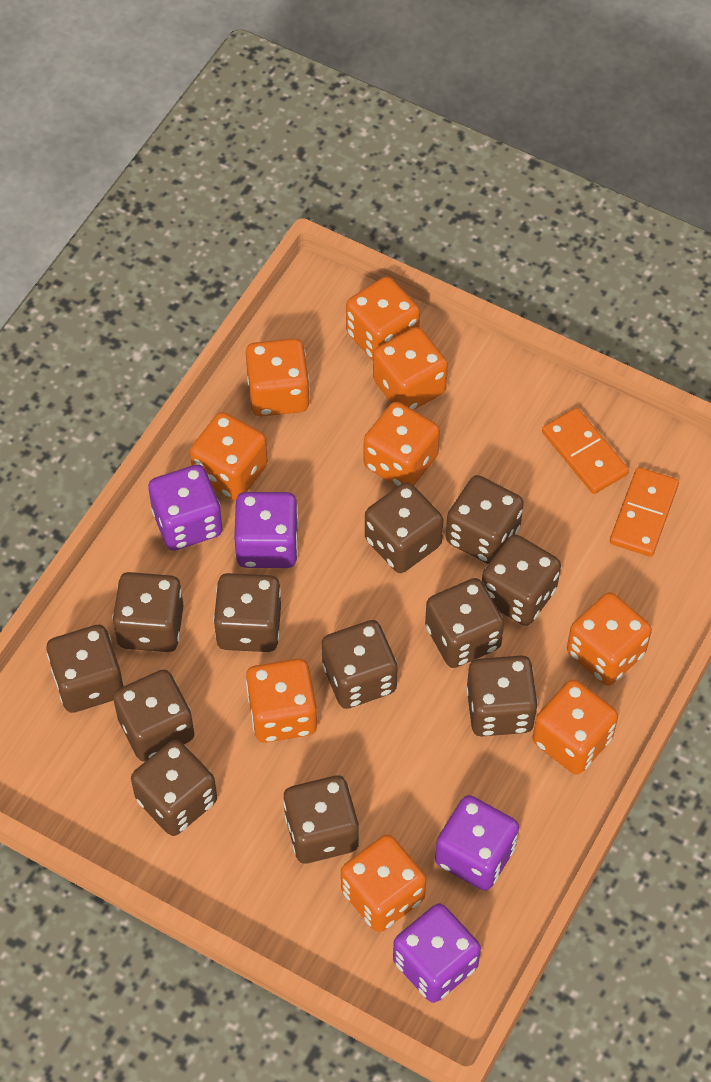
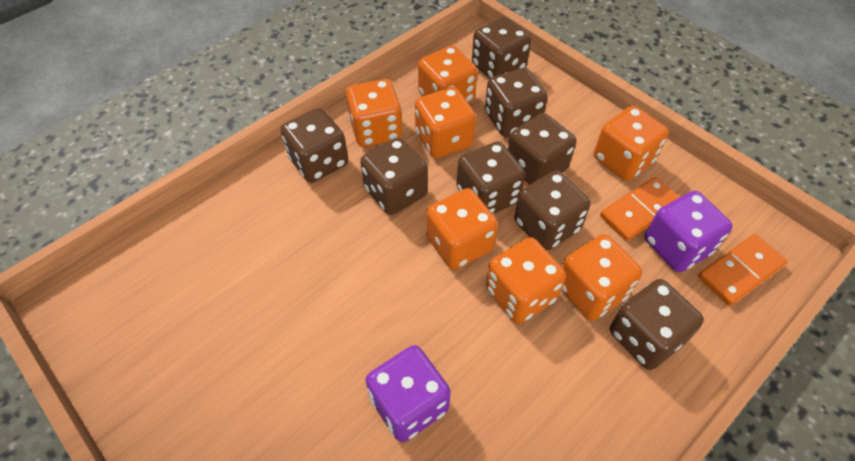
brown dice: [47,625,124,713] [112,572,184,652] [113,670,194,762] [131,740,217,836] [214,573,281,652] [283,775,359,863] [322,620,398,709] [365,482,443,573] [425,578,504,668] [446,475,524,564] [466,655,538,736] [482,534,561,626] = 12 -> [280,108,349,183] [360,137,428,215] [457,141,525,214] [472,16,531,79] [485,68,548,137] [508,113,576,184] [514,170,590,251] [610,279,704,370] = 8
orange dice: [190,412,268,501] [246,338,310,417] [246,659,317,743] [341,834,426,932] [346,277,420,360] [364,402,440,487] [373,327,448,410] [533,679,618,775] [567,592,652,686] = 9 -> [346,79,403,147] [415,87,476,158] [418,45,477,103] [426,188,498,270] [486,237,566,324] [561,234,642,321] [594,106,669,181] = 7
purple dice: [148,465,222,551] [234,492,299,568] [393,903,481,1003] [435,795,519,891] = 4 -> [365,345,451,442] [645,191,733,272] = 2

